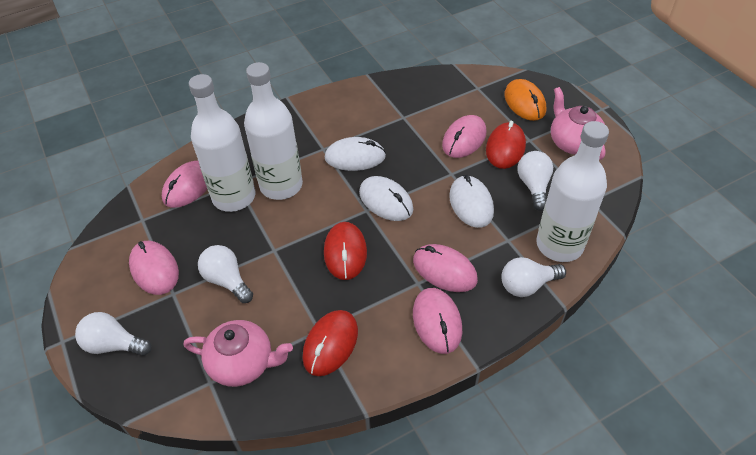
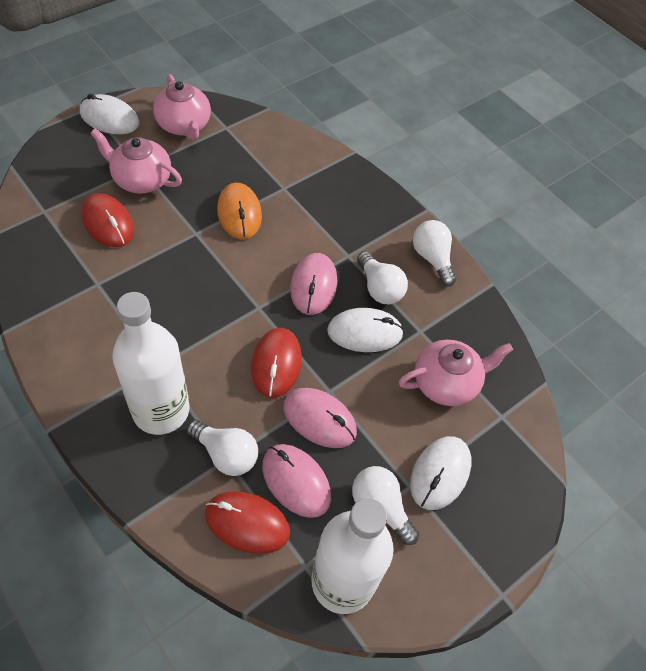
pink mouse: [129,241,179,295] [162,161,207,208] [413,244,478,292] [413,288,462,354] [442,115,486,158] = 5 -> [262,444,331,518] [283,388,357,448] [290,253,337,315] = 3
pink teapot: [184,320,293,387] [551,87,606,160] = 2 -> [90,129,182,194] [153,74,211,140] [399,340,513,406] = 3
white bottle: [189,74,255,212] [244,62,303,200] [536,121,609,262] = 3 -> [112,292,190,435] [311,498,394,614] = 2

